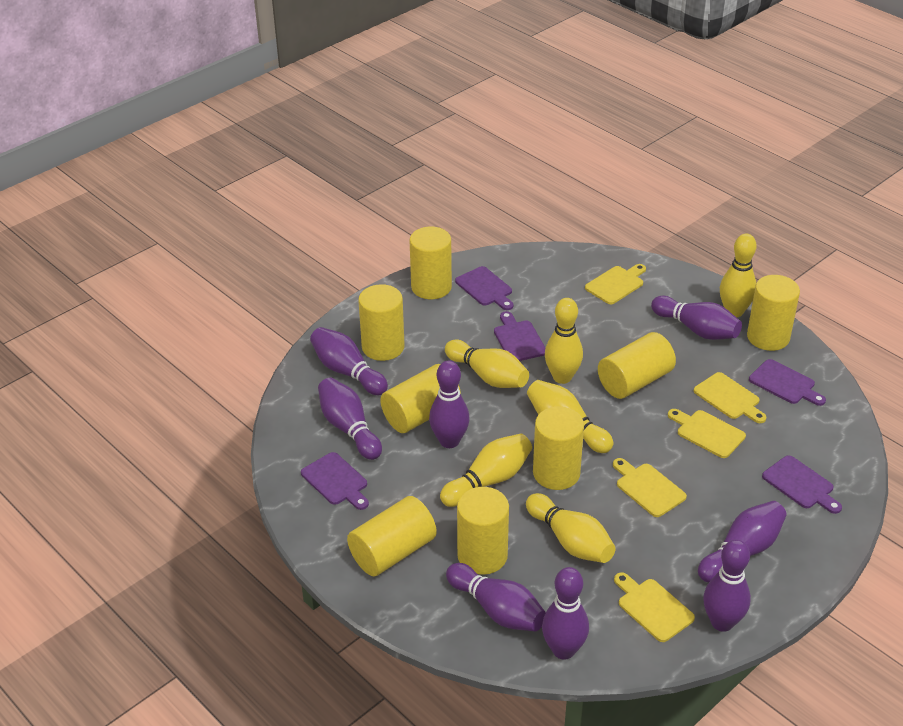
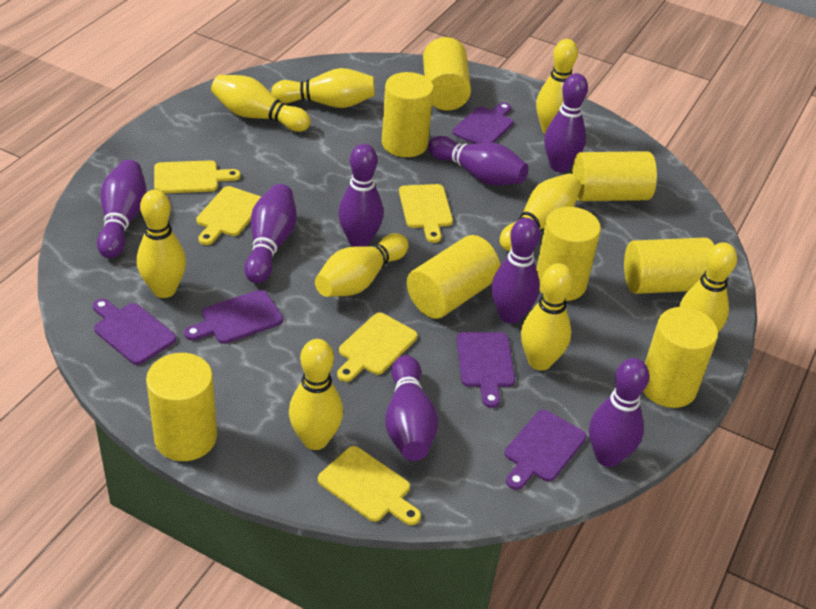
yellow bowling pin: [440,433,532,507] [445,340,529,388] [526,493,616,563] [527,380,613,453] [545,298,583,384] [720,234,757,318] = 6 -> [137,190,186,298] [211,75,311,132] [271,68,375,108] [289,339,343,450] [315,233,408,297] [500,173,581,251] [521,263,573,371] [536,39,578,134] [679,242,737,332] = 9

